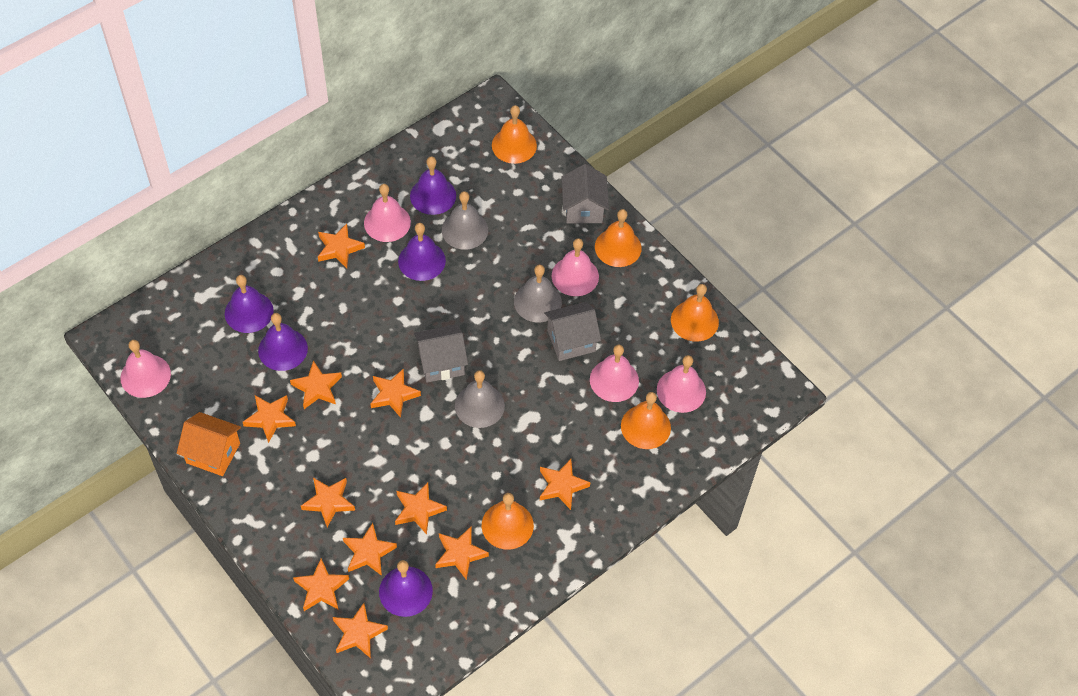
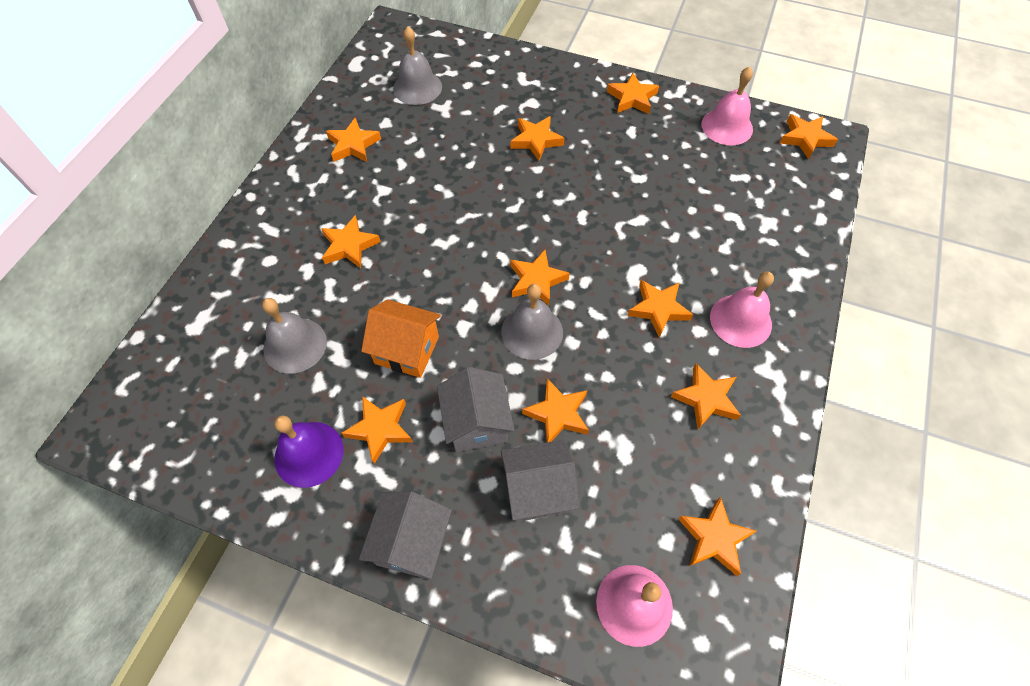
orange bell: [482,493,534,550] [492,105,537,164] [595,209,642,267] [621,392,671,449] [671,284,719,342] = 5 -> none = 0
pink bell: [120,340,171,398] [364,184,411,242] [552,238,599,296] [590,345,639,402] [657,355,706,413] = 5 -> [596,565,673,647] [701,67,753,145] [710,271,774,348] = 3
purple bell: [225,275,274,333] [258,313,308,371] [379,560,433,617] [398,223,446,281] [410,156,456,215] = 5 -> [274,415,343,488] = 1

